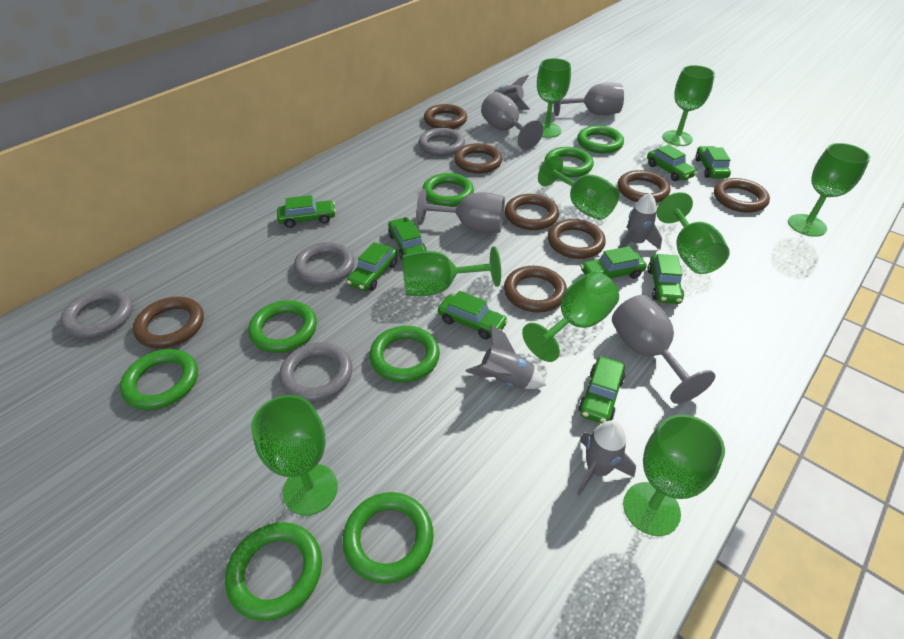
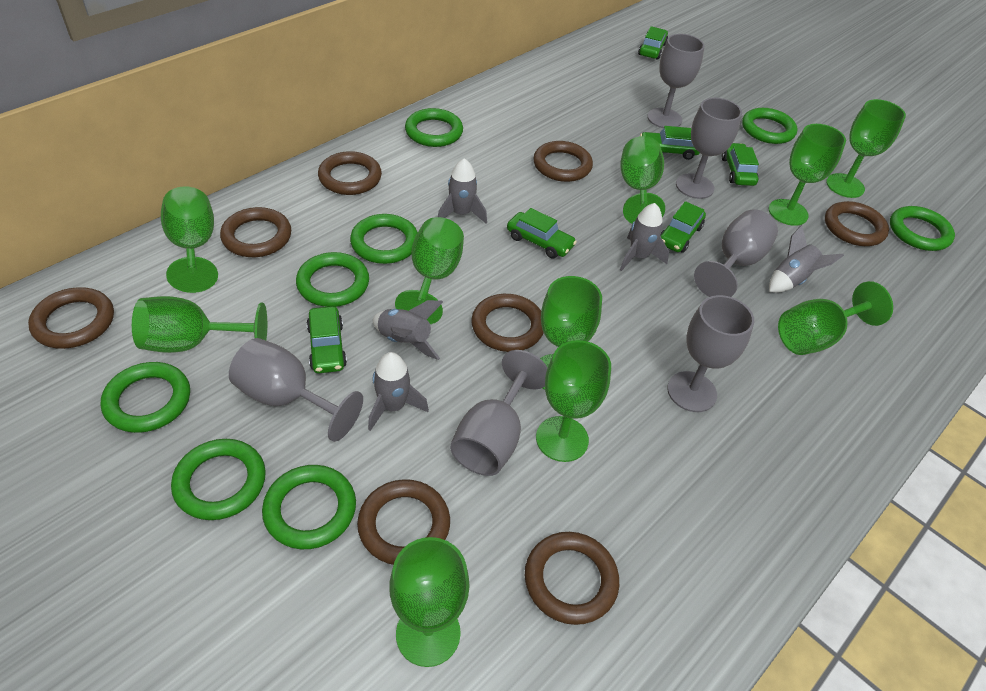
green car: [277,195,336,228] [347,242,398,291] [388,217,427,259] [438,291,508,340] [579,356,625,424] [581,246,647,279] [647,145,697,181] [647,254,684,304] [695,146,731,179] = 9 -> [307,306,347,373] [507,208,577,259] [638,26,668,60] [640,126,700,160] [660,201,706,253] [722,143,759,186] = 6
green goblet: [251,395,338,515] [402,246,501,296] [522,272,619,362] [537,58,571,138] [538,155,620,220] [623,414,725,536] [656,192,730,274] [662,65,715,146] [788,143,870,237] = 9 -> [132,296,267,353] [161,186,218,293] [389,537,470,667] [395,217,464,324] [536,340,611,462] [540,276,602,390] [621,136,665,223] [769,124,846,226] [778,281,893,355] [826,99,906,198] = 10
grey goblet: [417,188,505,233] [481,92,543,150] [553,83,624,116] [612,295,715,404] = 4 -> [229,338,363,442] [450,350,548,476] [647,34,705,128] [667,295,754,412] [676,98,742,199] [694,209,778,297] = 6
grey ring: [60,288,133,339] [279,342,352,402] [294,242,355,285] [419,128,465,156] = 4 -> none = 0
grey rocket: [466,325,546,389] [492,75,530,110] [577,420,636,496] [619,193,662,250] = 4 -> [368,352,429,431] [373,300,443,360] [438,158,487,224] [620,203,669,271] [769,225,844,293] = 5

